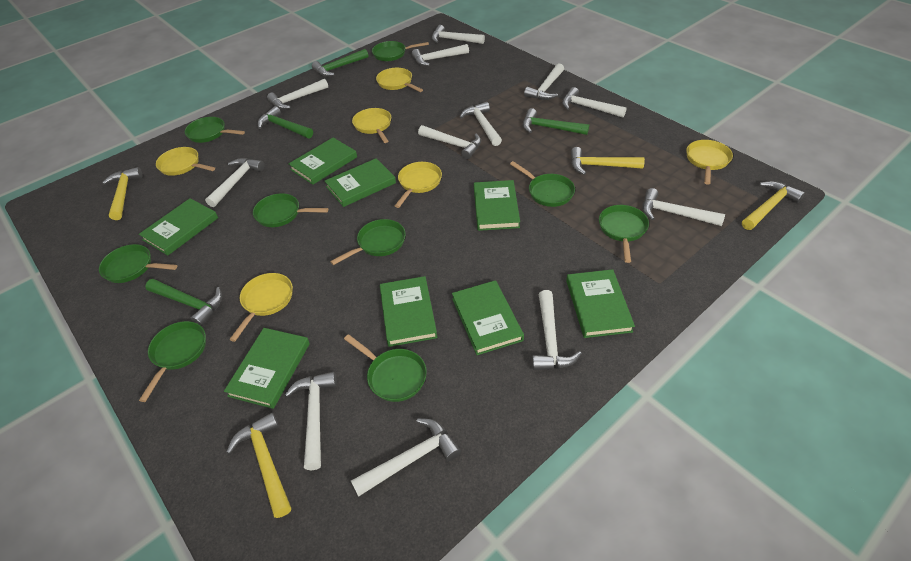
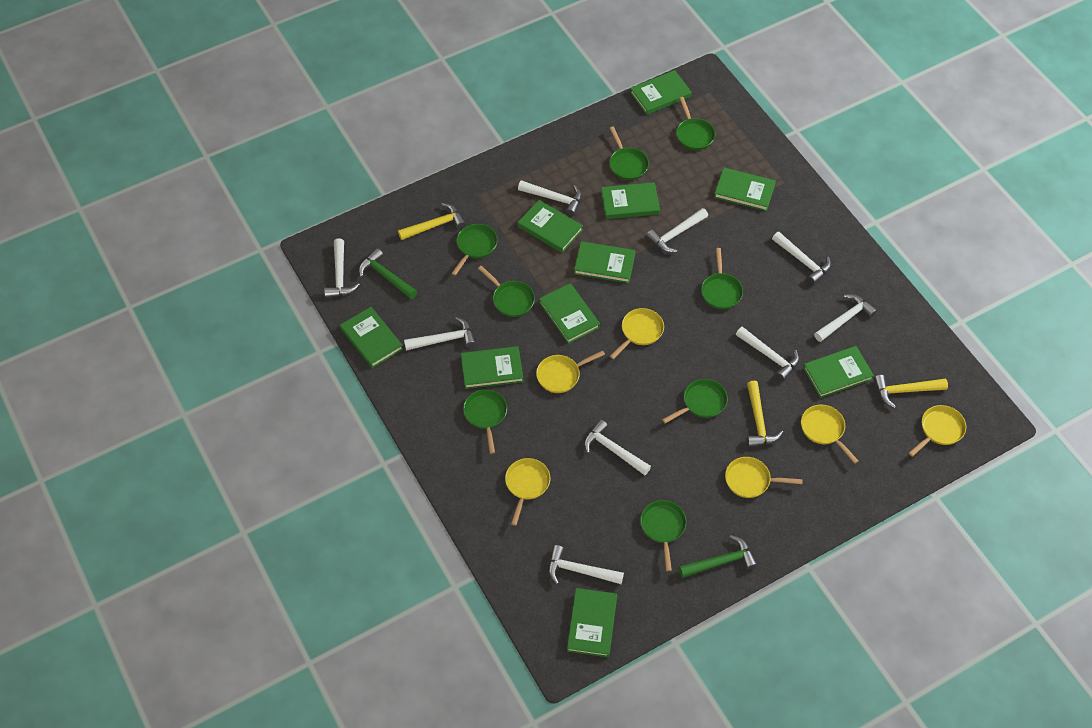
green book: [139,198,218,256] [224,328,310,409] [289,138,357,185] [325,158,396,207] [380,276,438,347] [452,280,524,355] [474,180,520,231] [566,269,635,338] = 8 -> [340,307,403,368] [461,346,523,389] [518,200,583,253] [539,283,600,344] [567,588,617,657] [574,241,636,283] [601,182,660,219] [630,70,692,115] [714,167,776,211] [803,346,874,398] = 10
green hammer: [145,279,222,327] [257,106,313,139] [312,49,368,76] [523,108,589,135] = 4 -> [359,248,417,299] [679,535,757,578] = 2
green pan: [99,244,177,283] [139,321,206,402] [185,117,245,143] [253,193,328,227] [330,219,406,265] [344,334,427,402] [372,41,429,61] [510,161,575,207] [599,205,649,263] = 9 -> [451,224,498,276] [463,389,507,454] [478,266,535,317] [609,127,649,180] [640,500,687,571] [662,379,728,423] [676,97,715,150] [701,248,743,309] = 8
white hammer: [205,158,264,207] [267,79,328,109] [285,372,337,470] [351,418,461,497] [412,44,469,66] [418,125,481,159] [432,25,485,44] [460,102,502,146] [524,63,564,100] [532,290,582,370] [562,87,626,117] [642,188,725,226] = 12 -> [324,238,360,298] [404,317,476,351] [518,180,582,216] [548,545,624,585] [584,419,651,475] [646,208,708,253] [736,327,799,381] [772,232,831,285] [814,294,877,342] = 9
yellow hammer: [102,167,142,220] [226,413,291,518] [571,147,645,175] [742,181,805,230] = 4 -> [398,203,466,240] [747,381,783,447] [874,375,948,408] = 3

